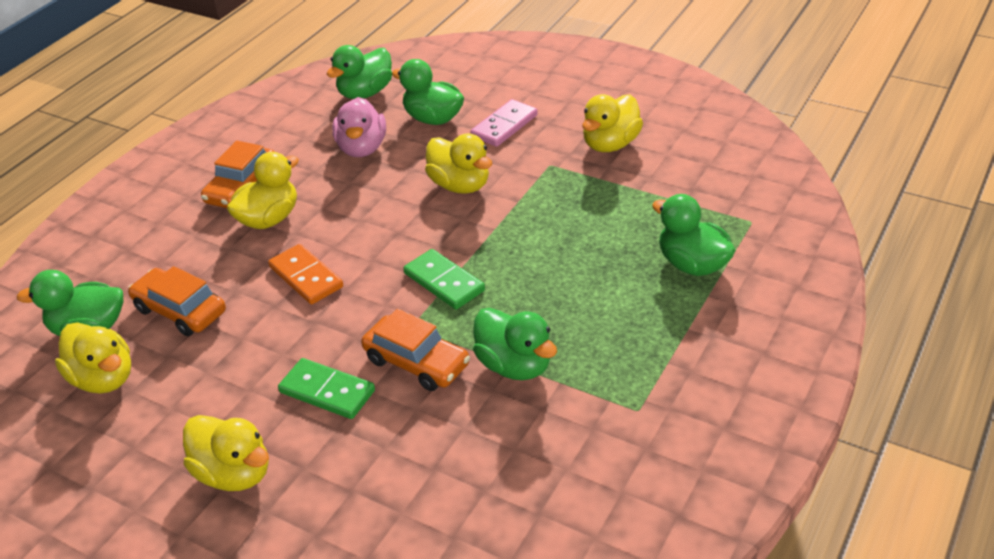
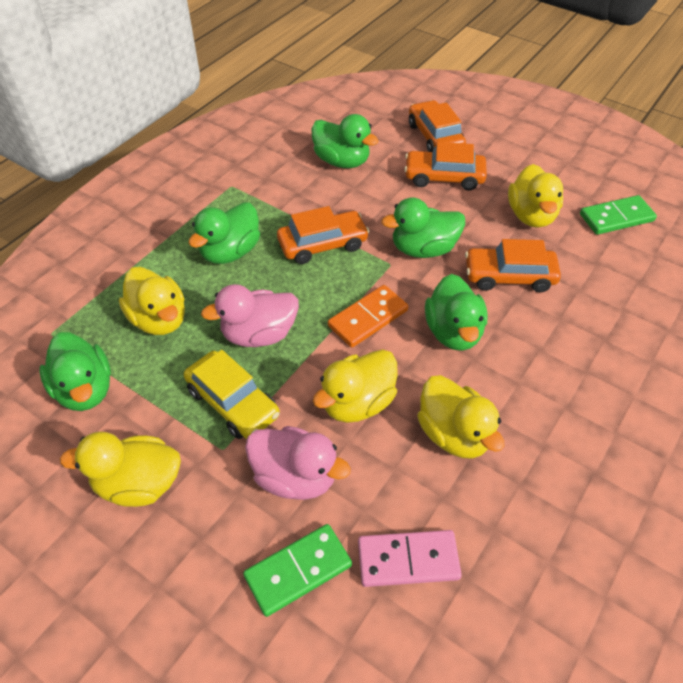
orange car: [128,266,226,336] [201,141,275,208] [361,309,470,391] = 3 -> [277,206,369,264] [404,142,487,191] [409,100,466,152] [465,239,561,292] = 4
pink duck: [332,97,386,157] = 1 -> [201,284,299,347] [245,426,351,500] = 2
yellow car: none = 0 -> [184,350,280,439] = 1

